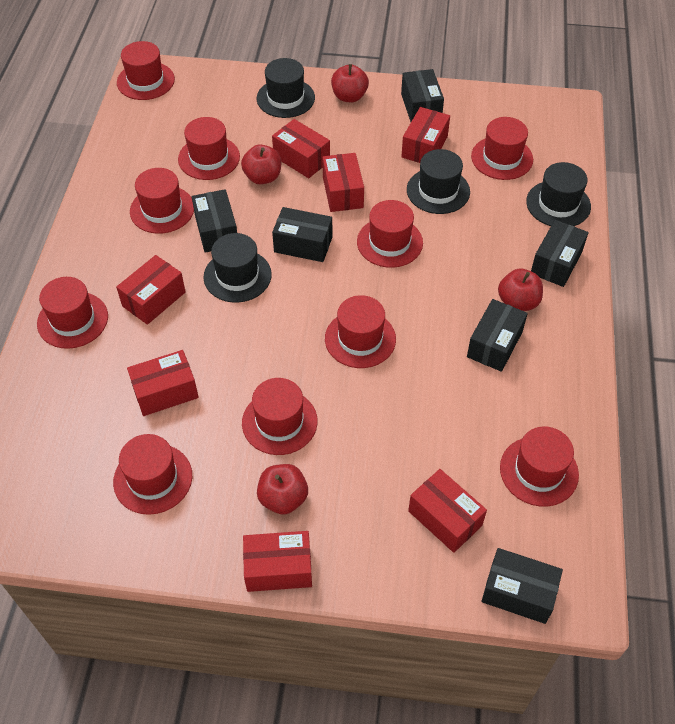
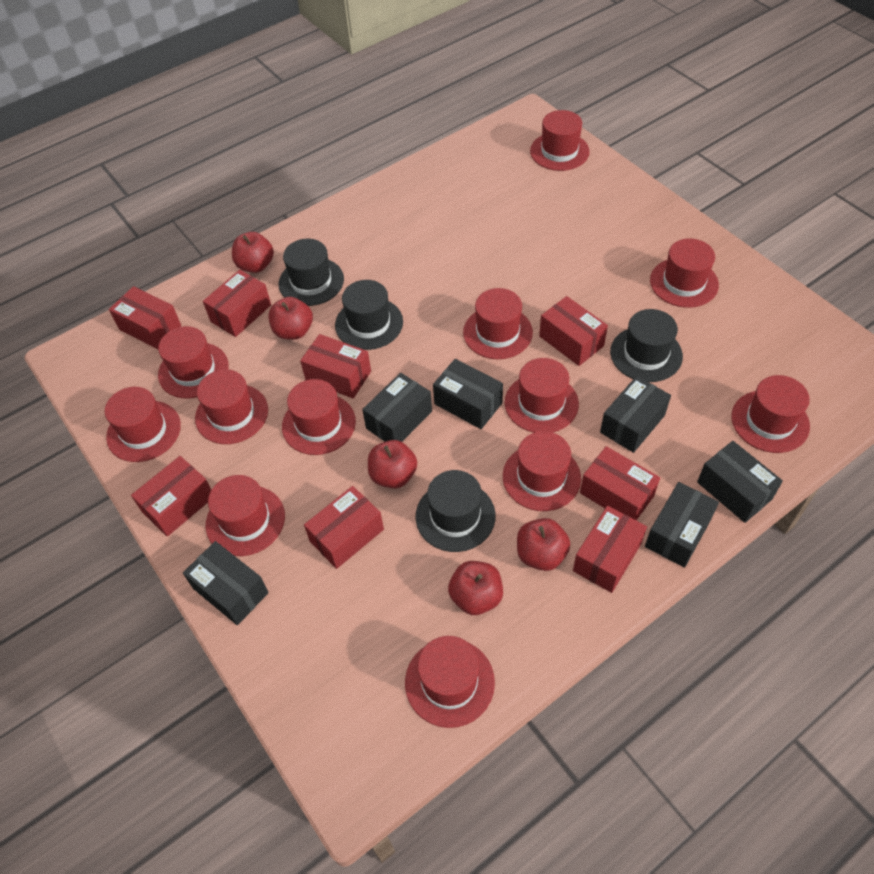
red apple: [241,144,281,184] [257,464,308,515] [331,64,369,102] [498,269,543,311] = 4 -> [232,232,274,273] [268,297,313,340] [368,440,417,488] [448,561,503,615] [517,518,570,571] = 5
red box: [116,255,186,325] [127,350,199,416] [243,531,312,592] [272,119,330,178] [322,153,364,212] [401,107,450,163] [408,469,487,553] = 7 -> [109,286,181,349] [131,456,211,537] [203,270,271,337] [300,334,371,398] [304,486,384,569] [539,296,608,366] [573,506,647,593] [580,446,660,520] = 8
red hat: [37,277,108,349] [113,434,192,515] [117,41,175,100] [130,168,194,234] [178,117,240,180] [242,378,318,455] [325,295,396,368] [357,200,423,268] [471,117,533,180] [500,427,579,507] = 10 -> [105,387,181,462] [158,326,229,398] [195,369,268,444] [206,475,285,556] [282,379,356,455] [405,636,495,728] [463,288,533,359] [503,431,581,511] [505,358,579,433] [530,110,590,171] [650,238,719,308] [731,375,810,453] = 12

